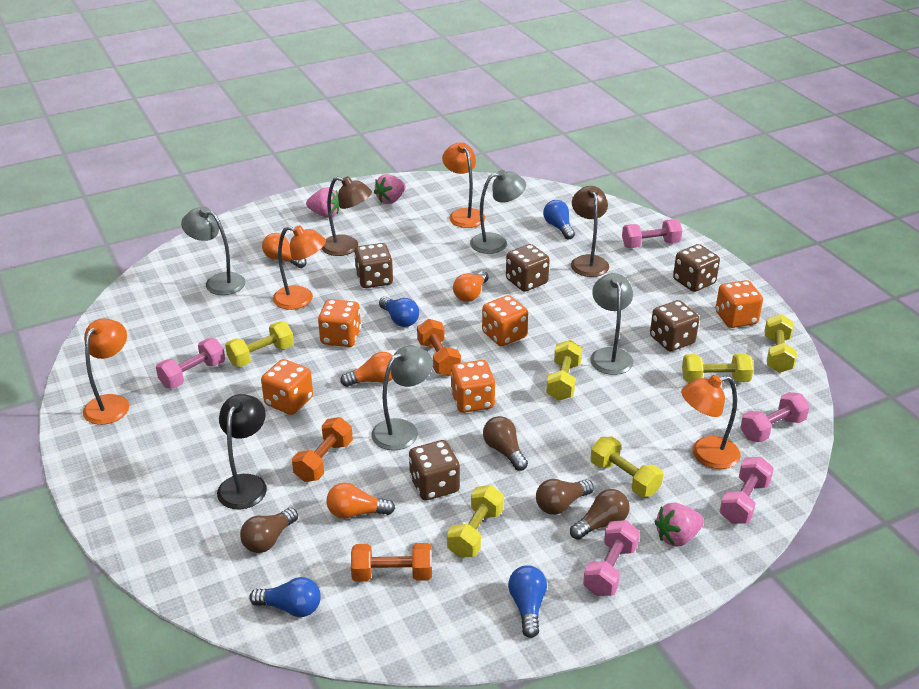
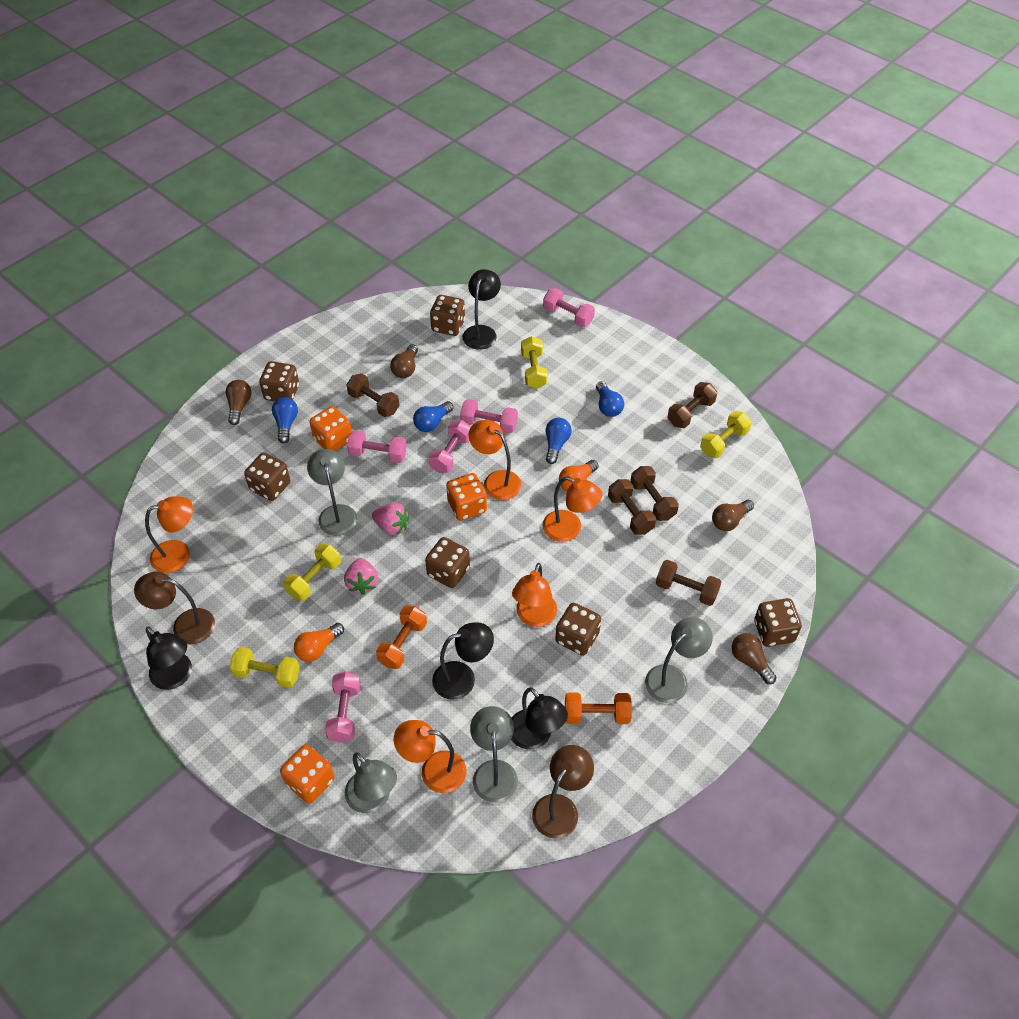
black lamp: [217,394,267,509] = 1 -> [146,627,192,690] [432,623,494,700] [463,269,501,350] [511,687,568,749] = 4
brown dice: [354,243,393,288] [409,440,460,501] [506,244,550,292] [650,300,699,351] [673,244,720,292] = 5 -> [244,453,290,501] [259,361,299,401] [425,537,470,588] [430,295,465,336] [555,603,601,656] [754,598,802,647] = 6
brown dumbbell: none = 0 -> [346,373,400,417] [608,479,656,535] [630,466,679,521] [656,560,721,606] [667,382,717,428] = 5
orange dice: [261,359,313,415] [318,299,361,347] [451,360,495,413] [482,295,528,346] [715,280,763,328] = 5 -> [280,745,335,804] [310,406,352,451] [446,473,487,521] = 3
orange dumbbell: [292,417,353,482] [351,543,432,582] [417,319,461,376] = 3 -> [376,605,427,669] [565,693,632,724] = 2
orange lamp: [83,318,129,425] [273,225,326,310] [442,143,485,228] [681,375,741,469] = 4 -> [145,496,193,573] [394,720,467,793] [469,420,522,500] [512,563,557,627] [542,477,602,542] = 5
orange light bulb: [262,233,306,268] [326,483,395,519] [340,352,393,387] [453,271,489,302] = 4 -> [294,623,344,662] [559,460,599,491] = 2
pink strawberry: [306,187,340,218] [374,174,406,204] [655,503,704,547] = 3 -> [344,558,378,595] [372,503,409,536] = 2
yellow dumbbell: [225,322,294,367] [447,485,504,558] [546,340,582,400] [590,437,663,497] [682,353,754,383] [764,314,797,373] = 6 -> [230,647,300,688] [283,543,341,601] [521,336,547,389] [700,411,752,458] = 4

